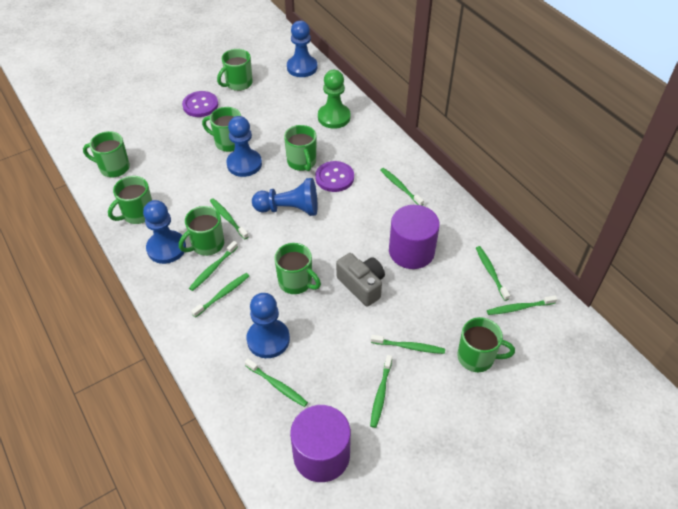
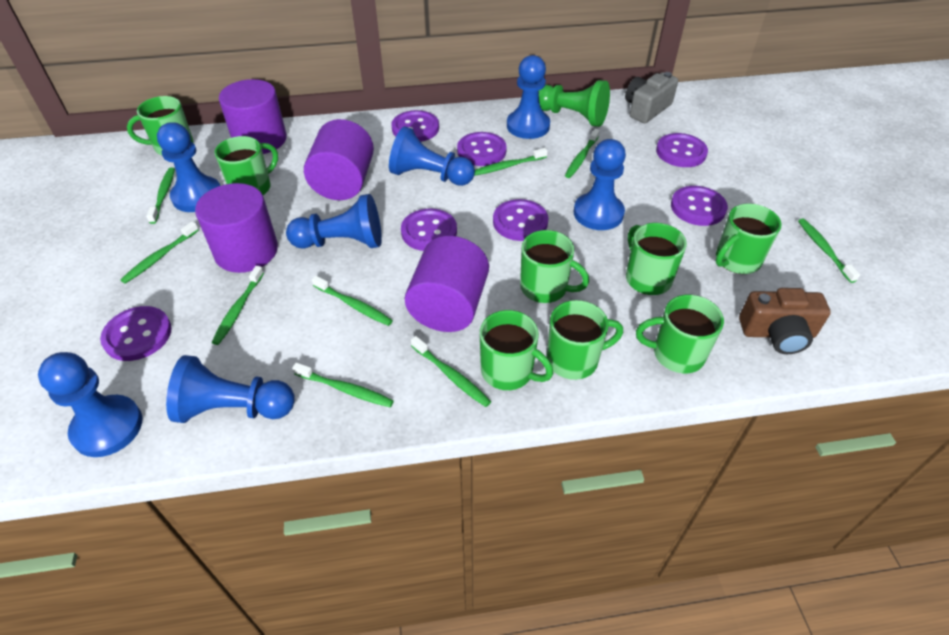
blue pawn: [143,200,186,264] [226,116,262,177] [247,293,290,358] [252,178,317,216] [287,21,317,77] = 5 -> [38,352,142,457] [157,122,220,212] [166,355,295,423] [286,194,382,249] [389,126,475,186] [507,55,550,139] [574,139,626,230] = 7
brown camera: none = 0 -> [739,288,831,354] = 1
purple button: [182,91,218,117] [315,161,354,192] = 2 -> [100,306,172,361] [391,110,439,142] [401,209,457,251] [457,132,507,166] [493,199,548,241] [656,133,708,167] [671,186,728,226] = 7
purple cylinder: [290,405,351,482] [389,205,440,269] = 2 -> [195,183,278,273] [219,79,287,154] [304,119,374,200] [405,236,489,332] = 4

